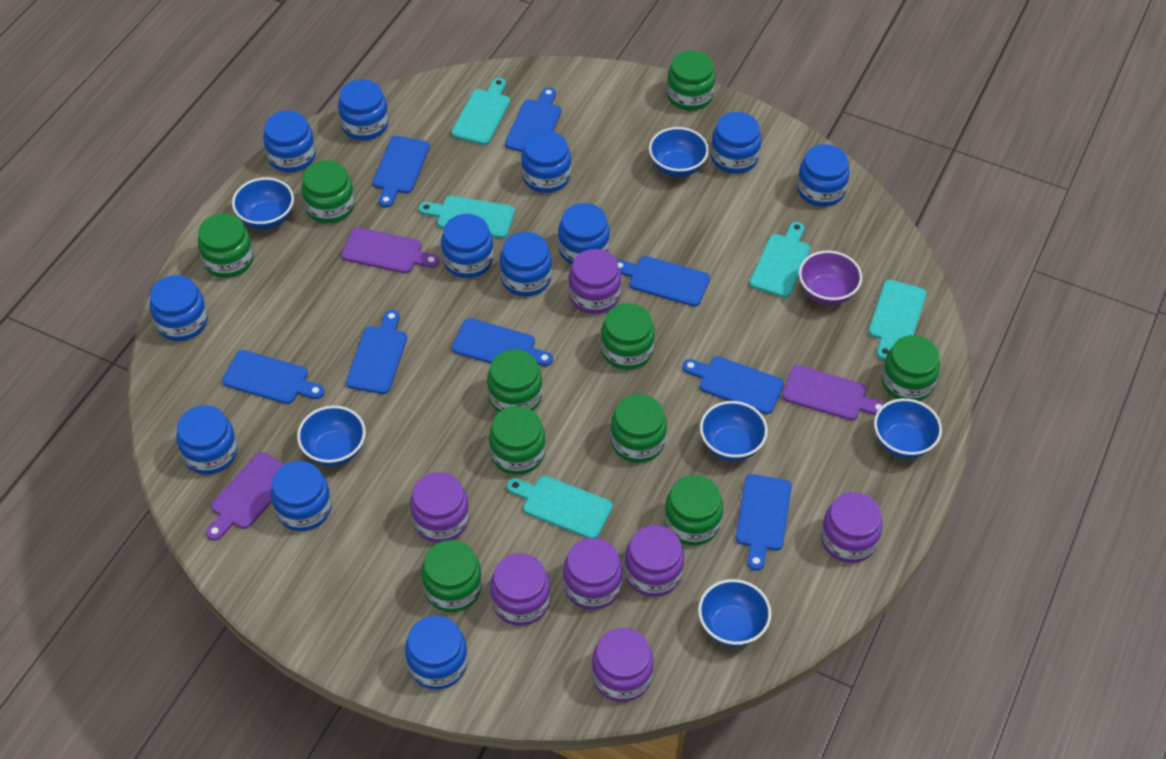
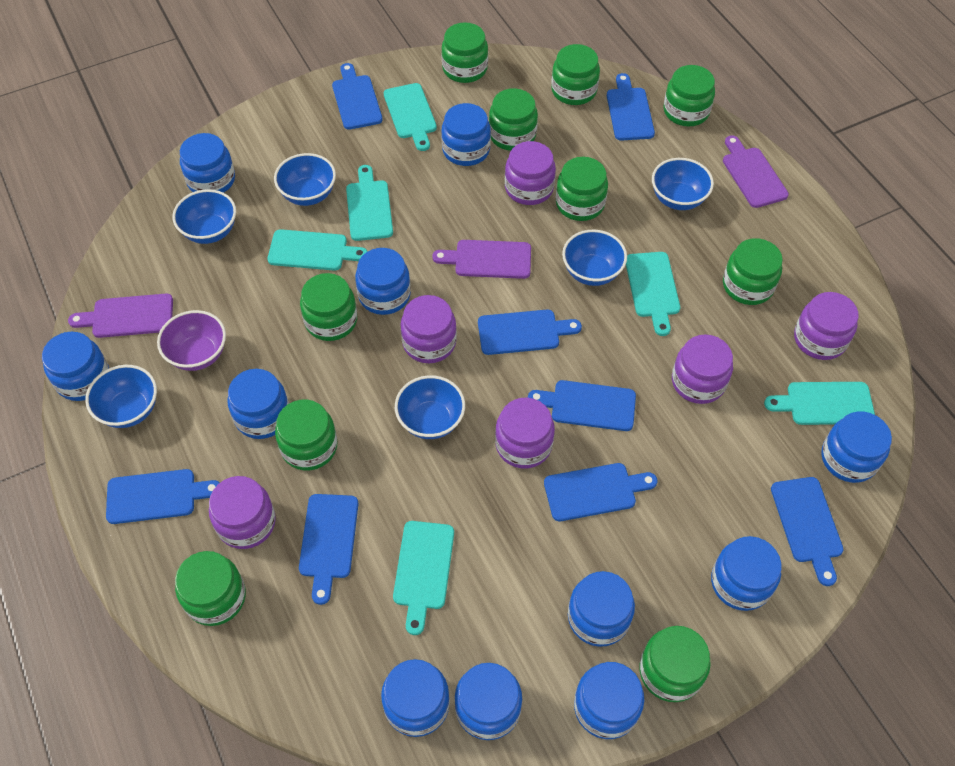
blue jar: [150,275,208,341] [176,405,238,474] [263,111,316,172] [271,461,332,531] [338,79,389,140] [405,616,468,690] [441,214,494,278] [500,232,552,296] [521,131,571,193] [558,203,610,265] [711,112,761,173] [797,144,850,207] = 12 -> [42,332,109,401] [180,133,235,193] [228,369,289,439] [355,248,411,315] [381,659,450,737] [441,103,491,166] [454,663,522,740] [568,571,635,647] [574,662,644,739] [711,536,781,611] [821,411,892,483] = 11
purple jar: [410,472,469,543] [490,553,550,626] [563,538,623,610] [569,249,621,314] [592,628,654,702] [625,525,684,597] [821,492,883,563] = 7 -> [209,476,276,549] [400,295,457,363] [495,398,555,468] [505,141,556,205] [672,334,733,404] [794,292,859,360] = 6
turquoise cutting board: [419,196,515,239] [452,78,510,145] [507,476,613,538] [749,222,810,298] [868,280,926,360] = 5 -> [268,229,368,271] [346,165,393,241] [384,83,437,151] [393,521,454,635] [626,252,680,336] [764,382,875,425] = 6

